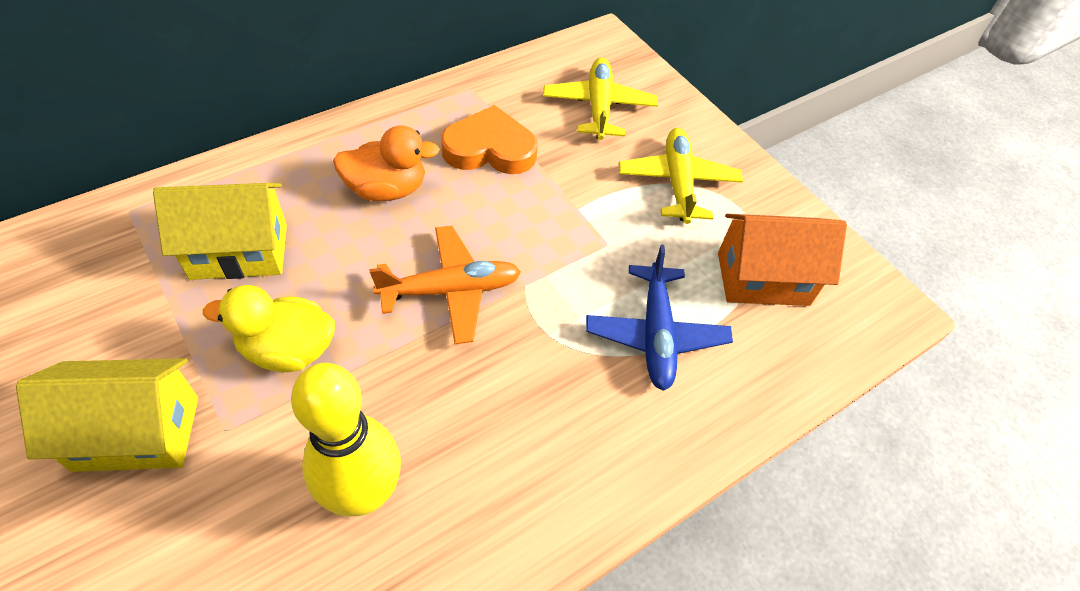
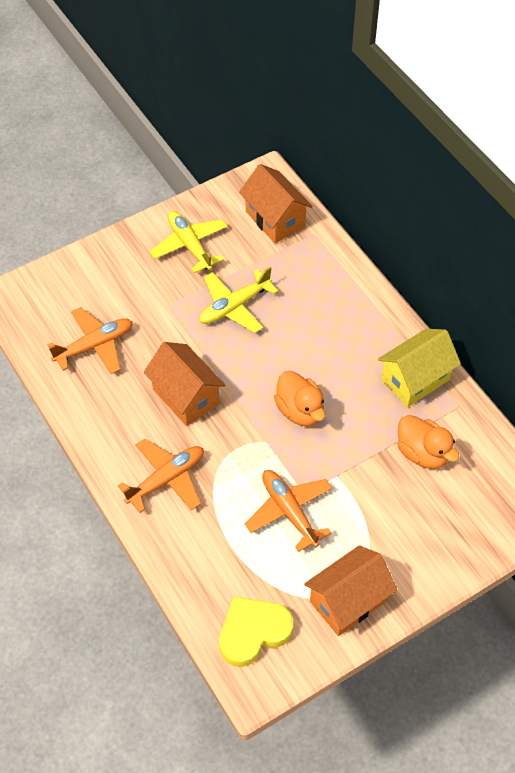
blue plane: [586,245,733,391] = 1 -> none = 0
orange duck: [333,125,440,201] = 1 -> [274,371,325,426] [398,415,459,469] = 2
orange heart: [441,105,538,174] = 1 -> none = 0
orange house: [718,214,847,306] = 1 -> [144,342,225,426] [239,164,313,243] [304,545,397,636] = 3
orange plane: [369,226,521,344] = 1 -> [47,307,133,374] [118,438,204,513] [245,470,332,552] = 3
yellow bowling pin: [291,363,401,516] = 1 -> none = 0
yellow duck: [203,285,335,372] = 1 -> none = 0
yellow heart: none = 0 -> [219,597,293,667] = 1
yellow house: [16,358,198,472] [153,183,287,280] = 2 -> [378,329,461,407] = 1

